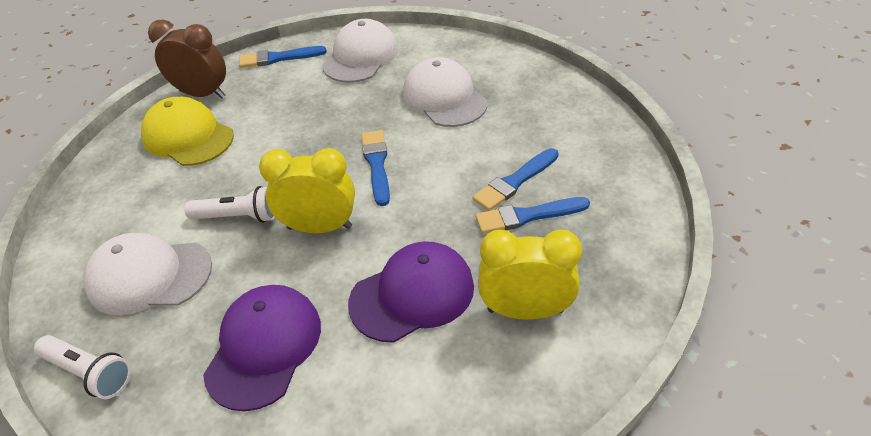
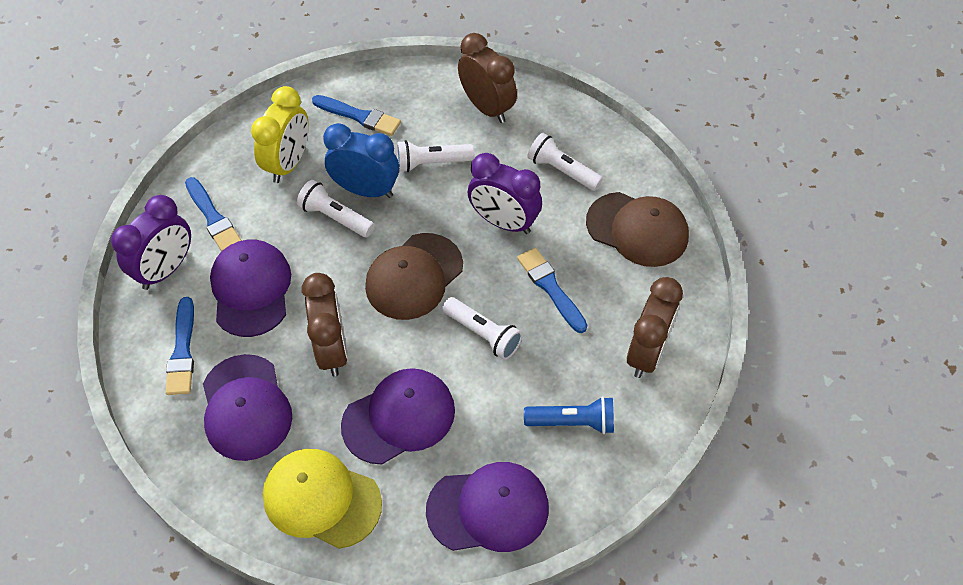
blue clock: none = 0 -> [323,123,399,198] = 1
blue flashlight: none = 0 -> [524,396,614,434] = 1
brown cap: none = 0 -> [365,233,463,320] [586,192,689,267] = 2
brown clock: [148,20,226,99] = 1 -> [302,273,348,376] [458,33,517,123] [627,277,683,378] = 3
purple cap: [203,285,321,411] [348,241,474,343] = 2 -> [203,354,292,461] [210,240,291,337] [341,368,455,465] [426,462,549,552] = 4
purple clock: none = 0 -> [111,195,191,290] [468,153,542,234] = 2
white cap: [84,233,212,315] [322,19,398,83] [403,57,487,127] = 3 -> none = 0
white flashlight: [34,335,131,399] [184,186,275,223] = 2 -> [297,180,374,237] [397,140,474,172] [442,297,523,360] [527,133,603,191] = 4
yellow clock: [259,148,355,233] [479,230,582,320] = 2 -> [251,86,309,183] = 1

